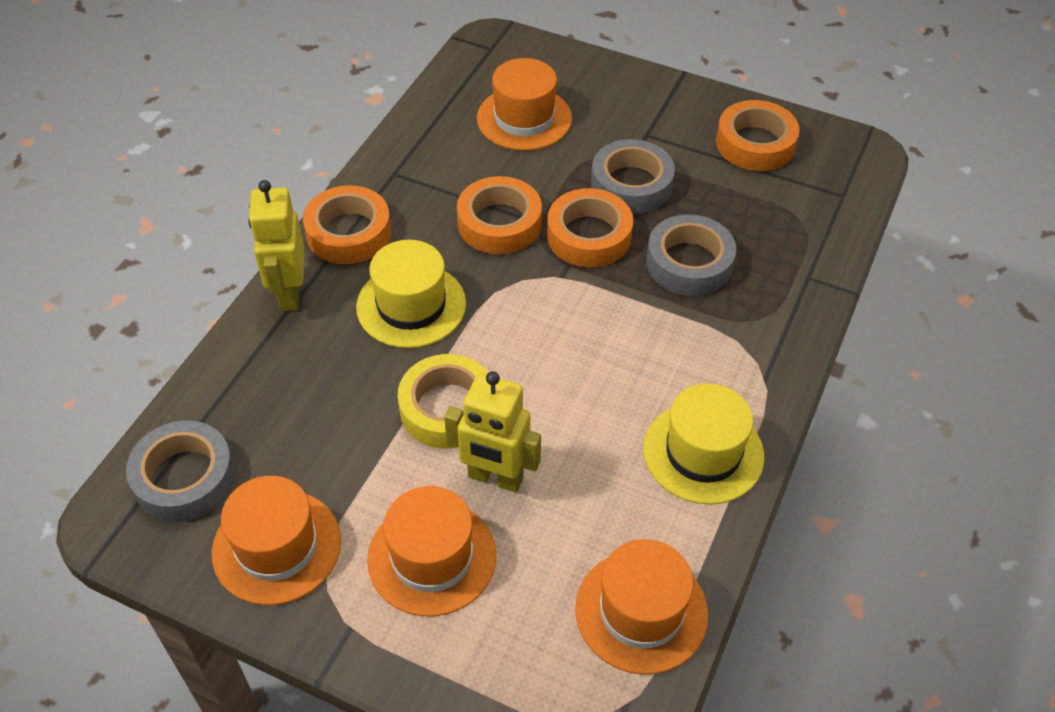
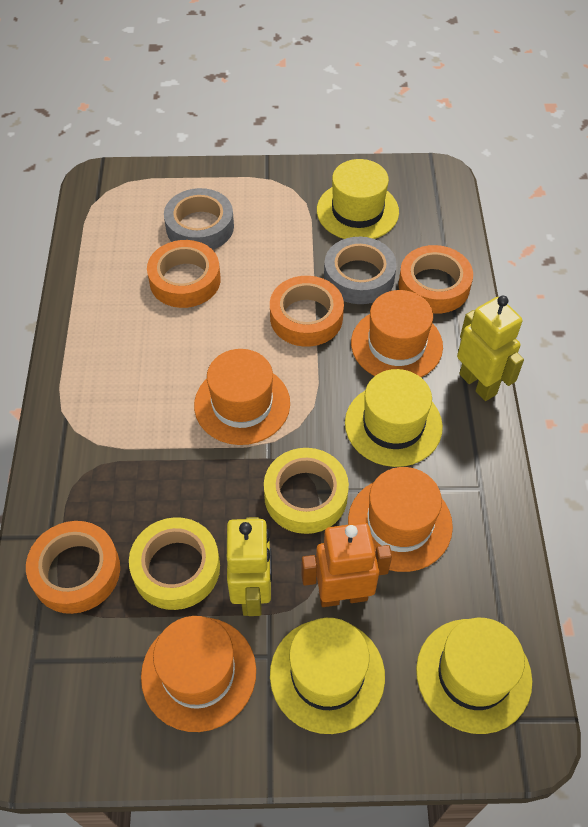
grey tape: [126,420,235,522] [591,139,675,214] [646,214,736,296] = 3 -> [164,188,234,250] [324,237,397,304] = 2
orange robot: none = 0 -> [301,523,392,607] = 1
yellow hat: [356,240,466,348] [643,383,764,505] = 2 -> [270,618,385,734] [317,159,399,239] [345,369,443,467] [416,618,532,734] = 4
yellow tape: [398,354,488,449] = 1 -> [129,517,220,610] [264,448,349,534] = 2

